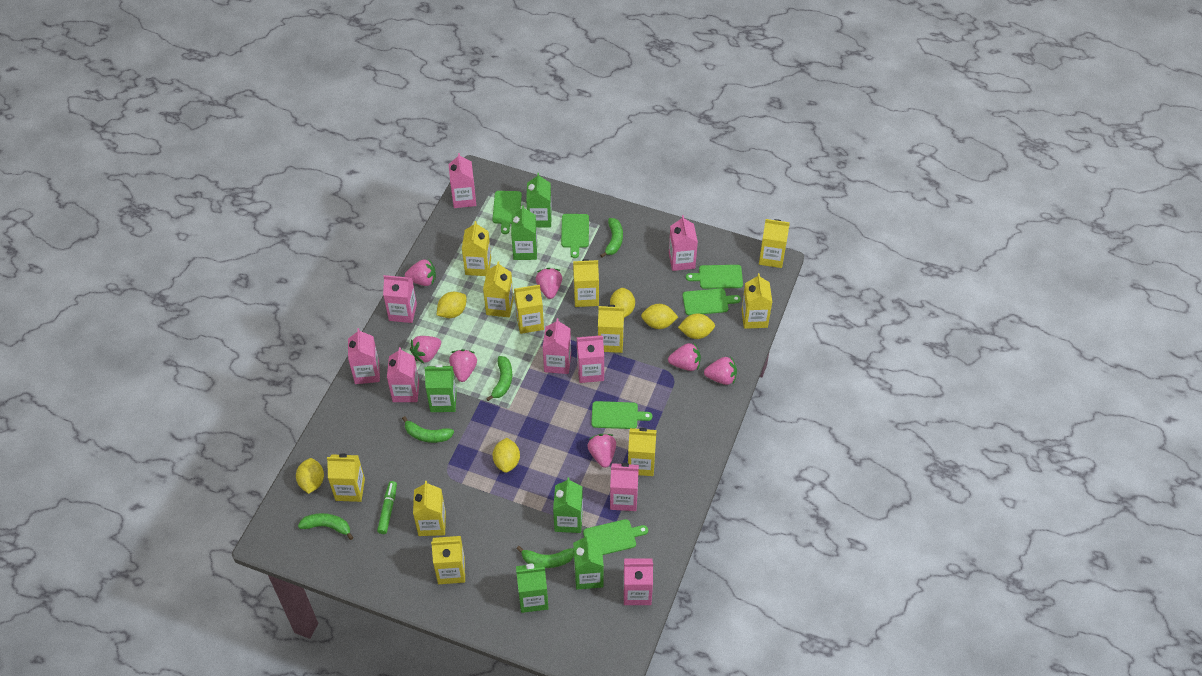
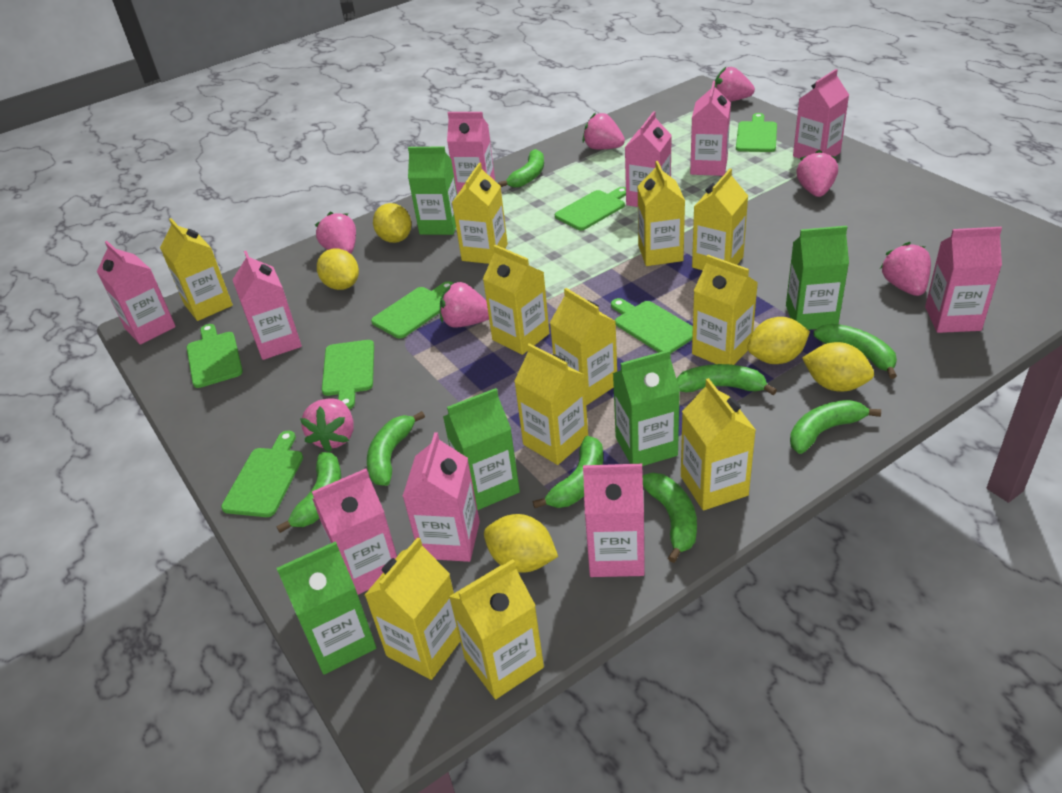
green banana: [298,513,354,540] [402,416,454,443] [486,356,512,401] [517,546,574,568] [600,218,623,258] = 5 -> [277,452,341,533] [367,411,425,486] [498,149,544,188] [533,436,603,508] [643,473,697,563] [677,364,777,395] [790,400,881,454] [813,324,897,379] = 8
green carton: [425,364,457,412] [511,205,537,260] [516,563,549,613] [526,173,552,227] [553,477,583,533] [573,534,604,590] = 6 -> [277,541,376,675] [408,146,457,235] [443,388,520,510] [613,350,680,466] [786,226,849,330] = 5
green cutting board: [492,191,522,234] [561,214,589,258] [583,519,648,555] [591,401,652,429] [683,288,741,315] [686,265,743,289] = 6 -> [186,324,243,388] [221,431,303,517] [322,340,374,410] [371,281,453,339] [555,187,626,230] [611,298,693,353] [736,113,777,152] = 7
green marker: [377,481,397,534] = 1 -> none = 0
pink carton: [348,328,380,384] [383,275,417,323] [387,347,419,402] [449,153,476,208] [543,318,571,374] [577,335,604,383] [610,463,639,511] [623,558,653,605] [669,215,698,271] = 9 -> [97,241,176,345] [232,251,302,360] [312,469,397,595] [402,432,480,562] [447,112,495,194] [583,464,645,577] [625,111,672,207] [690,81,731,176] [793,69,849,159] [925,227,1002,333] = 10
yellow lemon: [296,458,324,494] [437,292,467,318] [493,438,520,473] [610,288,635,318] [641,304,678,329] [678,313,715,339] = 6 -> [317,249,359,290] [373,203,411,243] [484,514,558,573] [747,317,810,364] [802,342,874,392] = 5

